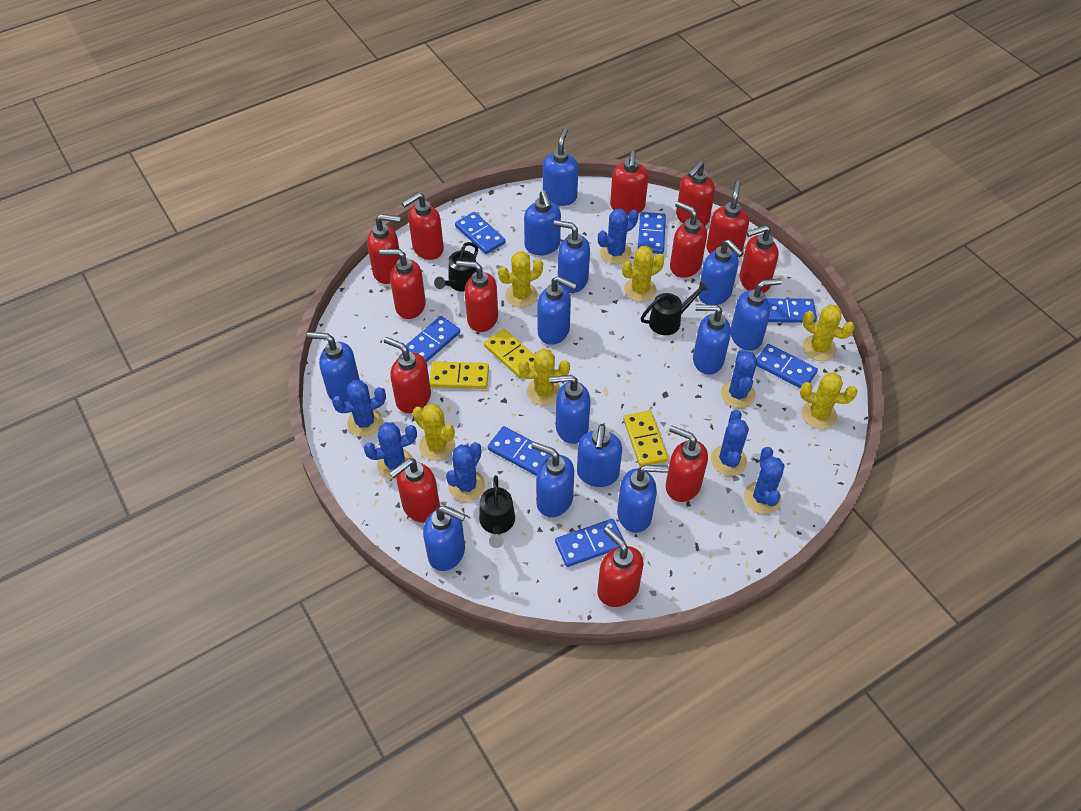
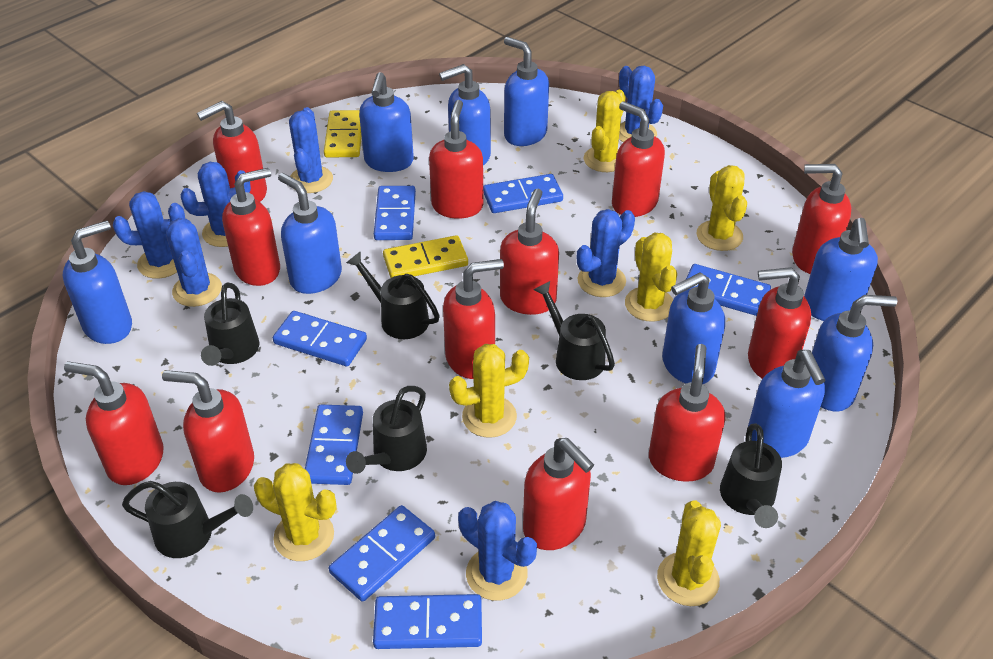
black watering can: [434,242,478,292] [479,475,515,548] [641,281,709,335] = 3 -> [122,481,253,558] [201,283,260,366] [346,251,440,339] [346,386,427,474] [534,281,615,380] [720,423,782,528] = 6
blue soap dispenser: [307,332,360,402] [423,506,466,571] [524,190,561,255] [531,442,574,517] [538,276,577,345] [543,128,578,206] [549,375,590,444] [554,220,590,293] [577,424,622,487] [617,465,668,533] [693,304,731,375] [698,239,744,305] [731,278,782,351] = 13 -> [63,220,132,344] [278,173,342,294] [359,72,414,172] [439,64,491,165] [504,37,549,146] [662,272,725,384] [748,350,826,458] [804,218,878,321] [812,295,897,412] = 9
red soap dispenser: [367,214,401,284] [380,249,426,319] [384,337,431,413] [389,459,440,523] [402,192,444,260] [456,260,498,332] [597,527,644,607] [610,151,648,215] [666,426,708,502] [670,201,707,278] [676,161,715,226] [706,181,749,257] [740,225,778,293] = 13 -> [64,361,164,485] [162,370,254,493] [197,101,267,202] [222,168,280,286] [429,100,484,219] [443,259,504,379] [500,189,559,315] [523,438,594,550] [612,101,665,217] [649,344,725,482] [748,267,811,379] [792,164,851,274] = 12
yellow domino: [430,361,489,389] [484,329,535,378] [623,410,668,467] = 3 -> [324,110,362,158] [383,235,468,278] = 2

